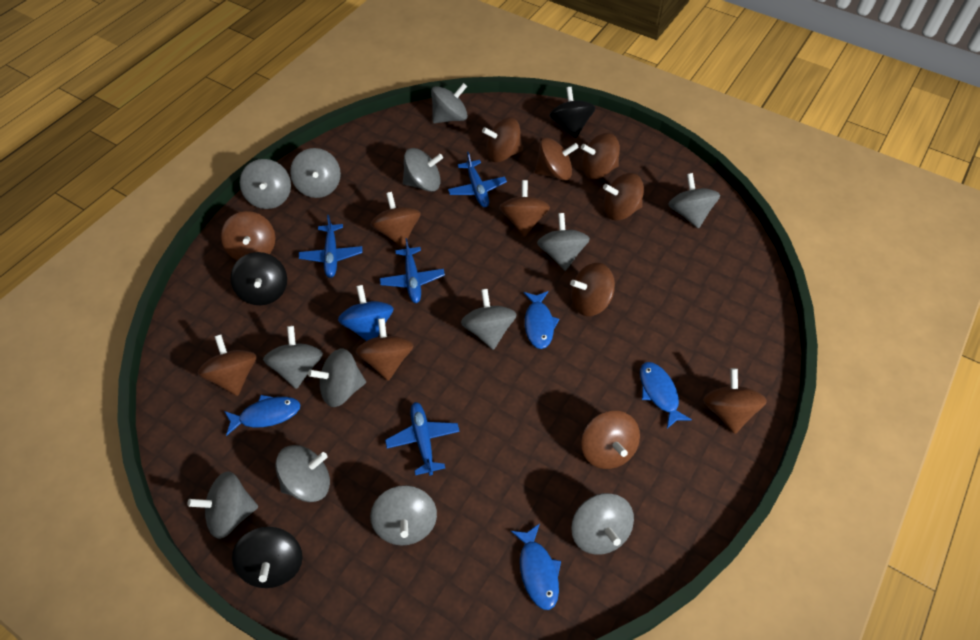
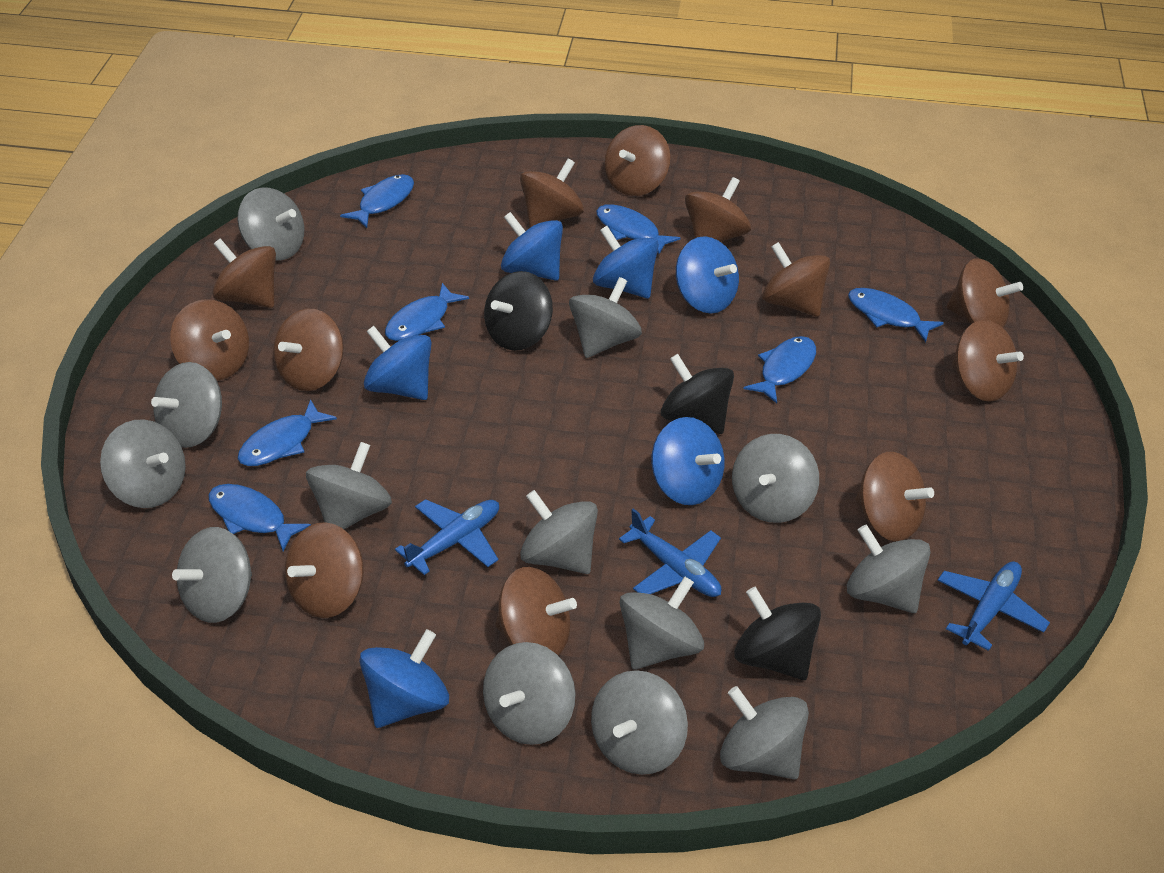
blue fish: [224,395,301,436] [511,523,561,610] [524,291,559,349] [640,362,692,429] = 4 -> [209,484,311,551] [238,399,337,466] [340,174,414,228] [385,283,469,341] [596,204,680,254] [743,336,816,404] [848,288,944,342] = 7
blue plane: [299,215,362,278] [380,238,445,303] [385,402,460,476] [448,152,507,207] = 4 -> [395,499,499,575] [619,508,721,597] [938,562,1050,651] = 3
blue spinning top: [338,285,393,341] = 1 -> [359,629,449,728] [364,326,432,400] [501,212,563,281] [593,226,659,298] [651,417,724,505] [676,236,739,314] = 6

